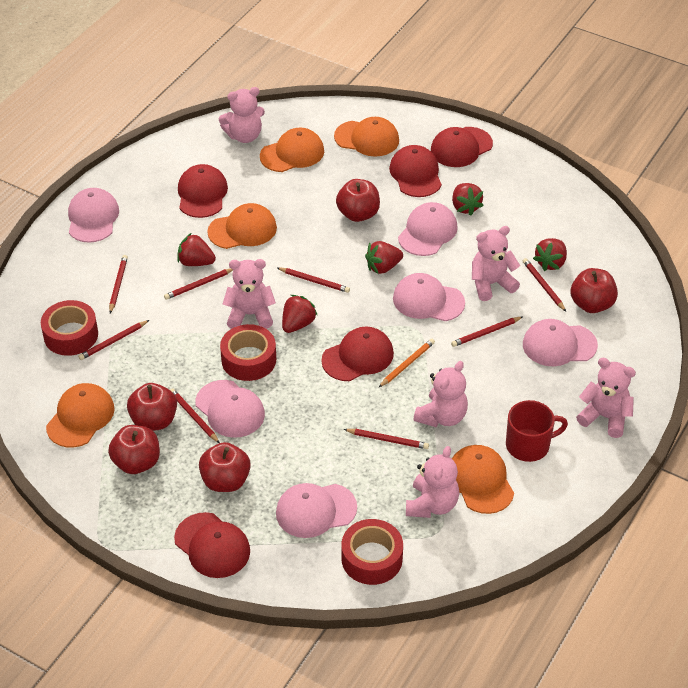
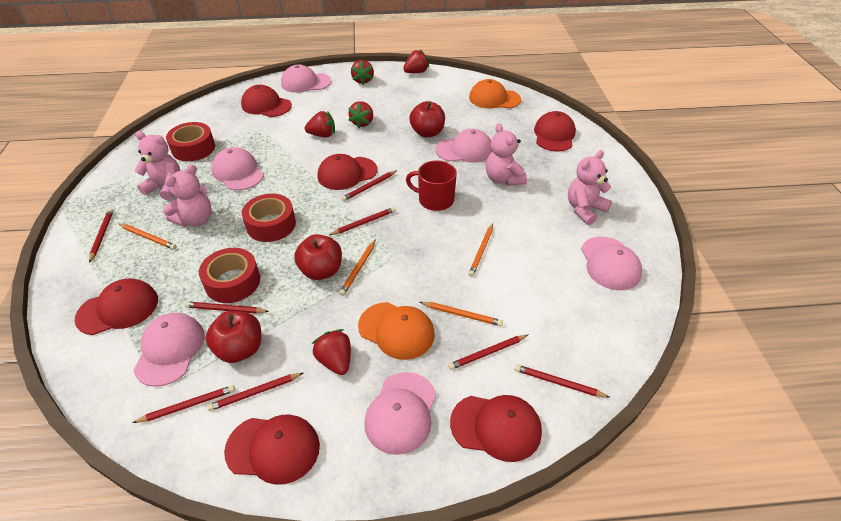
orange cap: [46,383,115,448] [207,203,277,249] [260,128,324,172] [334,117,399,157] [452,445,514,514] = 5 -> [358,302,435,360] [469,79,521,109] = 2
orange pencil: [379,339,435,387] = 1 -> [119,224,176,250] [339,239,376,296] [420,302,503,326] [468,224,493,277] = 4
pink teddy bear: [219,87,265,143] [223,259,276,329] [406,446,459,518] [413,361,468,427] [472,226,520,301] [576,358,636,438] = 6 -> [135,131,180,200] [163,164,212,227] [486,123,527,186] [568,150,612,225] = 4
red apple: [108,425,160,474] [127,383,177,431] [199,442,251,492] [336,179,380,222] [571,268,618,313] = 5 -> [206,311,261,363] [294,234,342,280] [409,101,445,137] = 3
red cap: [174,512,250,578] [178,164,228,218] [321,327,394,381] [389,145,442,197] [431,127,493,167] = 5 -> [75,279,158,335] [224,415,320,485] [241,85,292,117] [318,154,377,190] [450,395,542,462] [534,111,576,152] = 6

